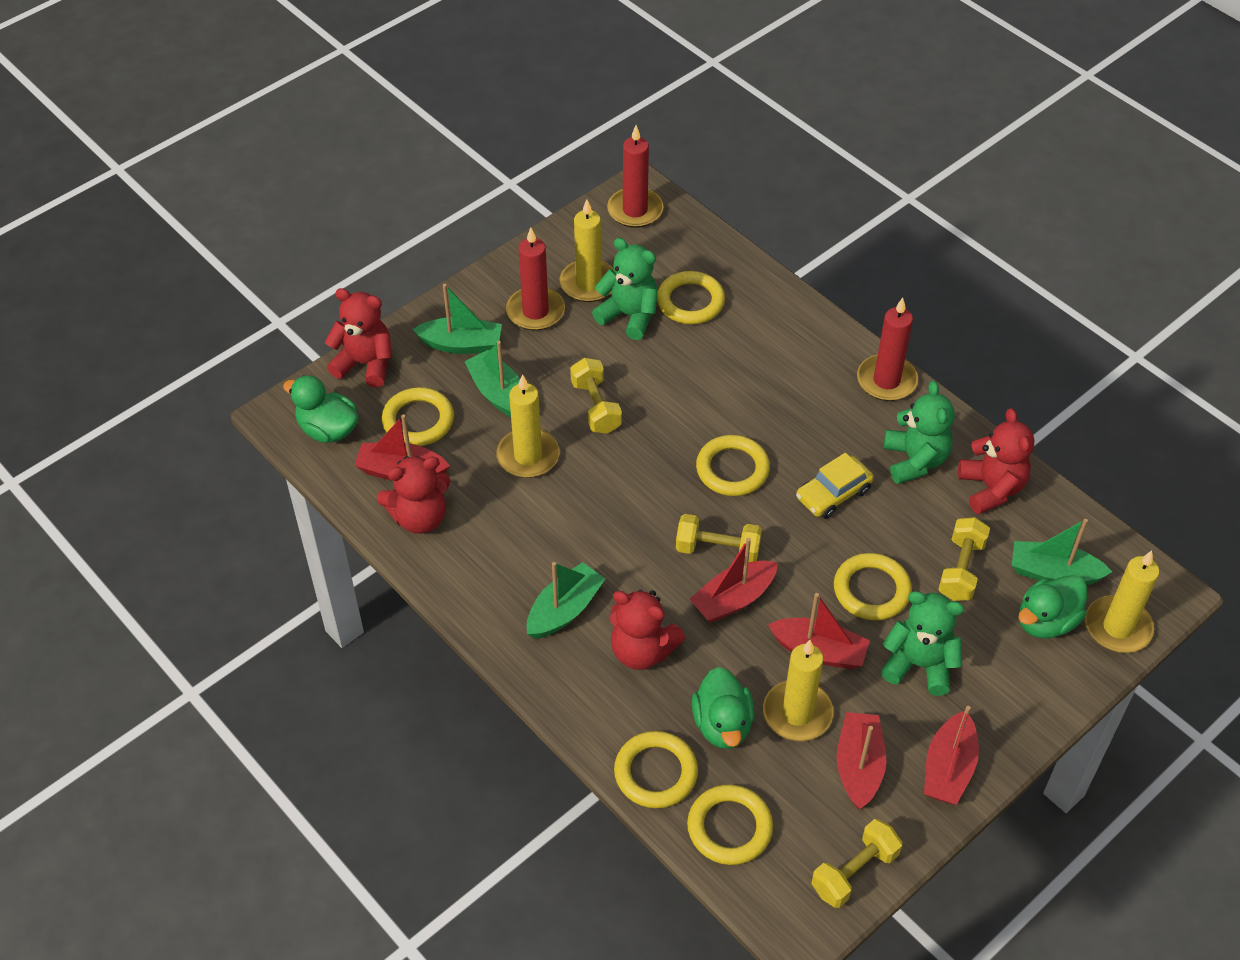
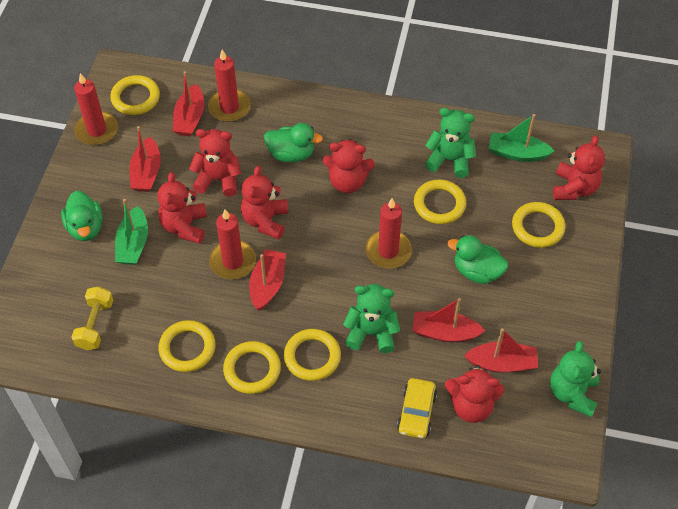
green boat: [412,284,502,354] [464,341,520,417] [527,562,605,639] [1012,519,1112,585] = 4 -> [115,199,148,265] [489,114,554,162] = 2
red candle: [506,228,565,331] [607,125,663,228] [857,298,918,401] = 3 -> [74,73,118,145] [208,49,251,122] [209,209,256,279] [365,198,412,268] = 4
red teddy bear: [325,288,392,387] [377,456,450,534] [610,589,685,670] [958,408,1034,514] = 4 -> [157,172,207,244] [189,129,241,197] [241,166,288,239] [323,139,375,193] [445,365,504,423] [553,135,605,200] = 6
yellow candle: [496,374,560,478] [560,199,614,302] [763,640,833,741] [1085,550,1159,653] = 4 -> none = 0
yellow dumbbell: [570,358,622,434] [676,514,762,562] [811,819,902,908] [938,517,990,601] = 4 -> [72,286,113,350] = 1

